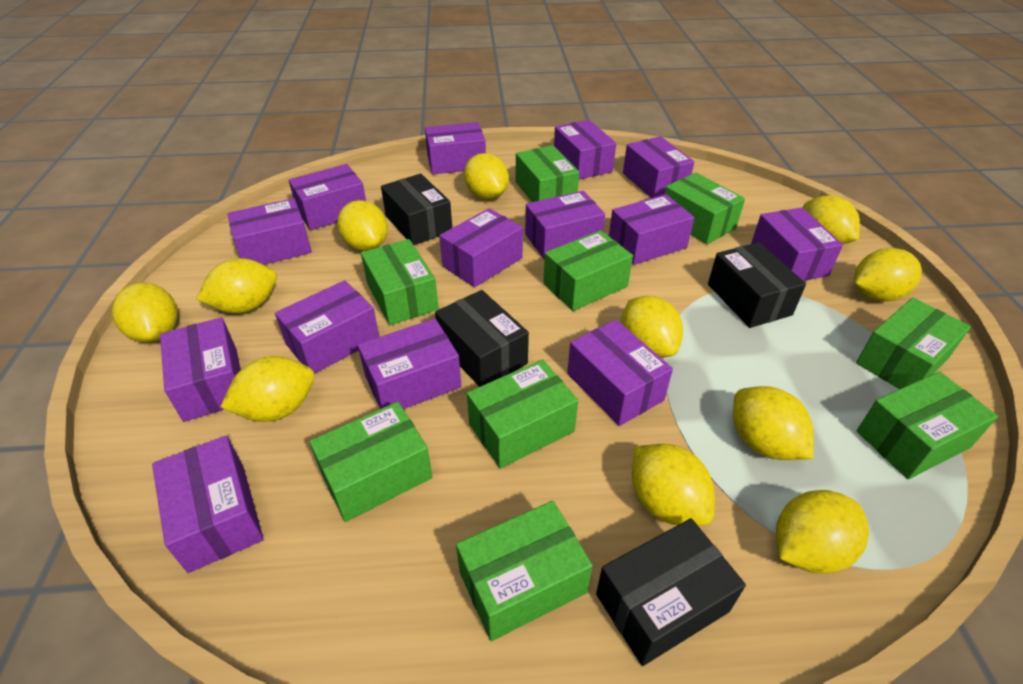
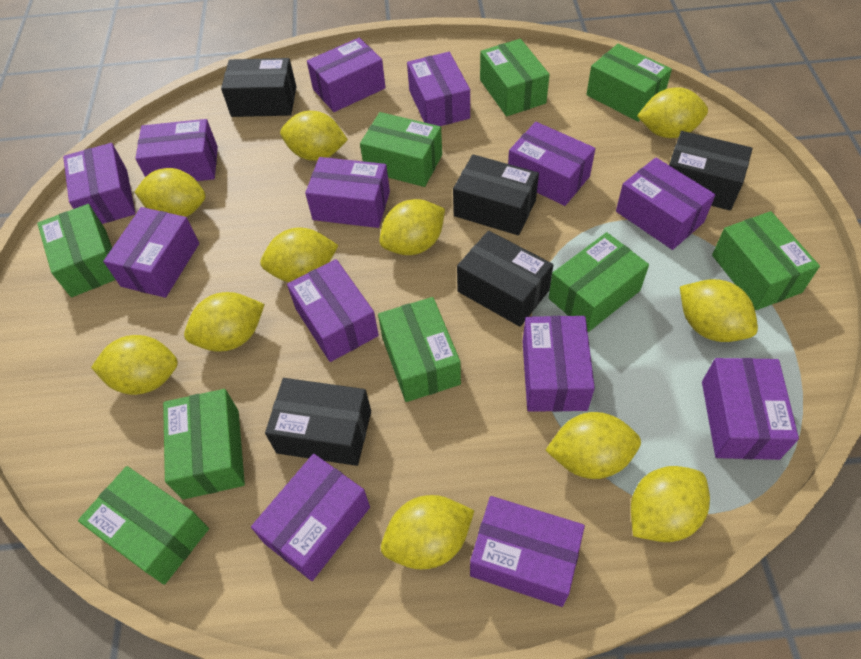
black box: [381,174,452,245] [435,290,529,387] [596,518,746,666] [708,242,806,328] = 4 -> [221,58,297,117] [265,378,371,466] [453,154,539,235] [457,231,553,327] [669,131,753,211] = 5
purple box: [152,436,264,573] [160,317,241,422] [227,198,312,265] [275,280,380,374] [288,164,366,230] [358,319,462,409] [425,122,486,174] [439,208,523,287] [525,191,605,259] [554,120,616,180] [567,320,673,426] [609,194,695,265] [623,136,694,198] [751,207,843,281] = 14 -> [63,143,135,224] [103,207,199,298] [135,119,218,181] [251,454,370,581] [287,259,379,362] [305,157,390,228] [307,37,386,112] [407,52,470,126] [470,496,585,607] [508,122,595,206] [522,316,595,412] [616,157,715,250] [702,358,799,460] = 13

